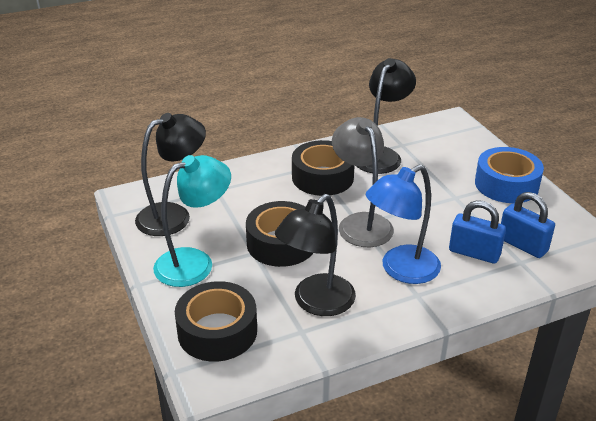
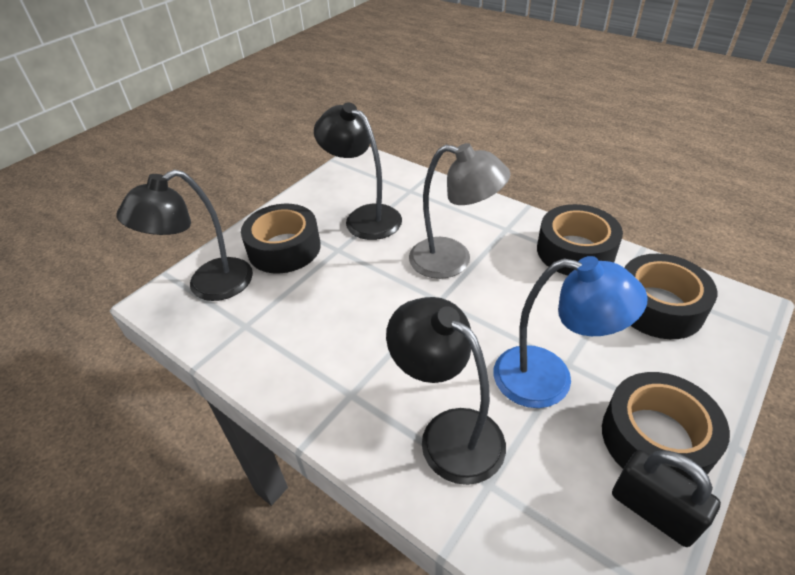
black padlock: none = 0 -> [612,450,721,547] = 1
black tape: [175,281,257,362] [246,201,313,267] [292,140,354,196] = 3 -> [241,204,321,274] [537,204,623,275] [602,372,730,484] [625,254,717,339] = 4
blue padlock: [449,200,506,264] [501,192,555,258] = 2 -> none = 0
blue tape: [475,147,544,203] = 1 -> none = 0
turquoise lamp: [153,155,231,287] = 1 -> none = 0

